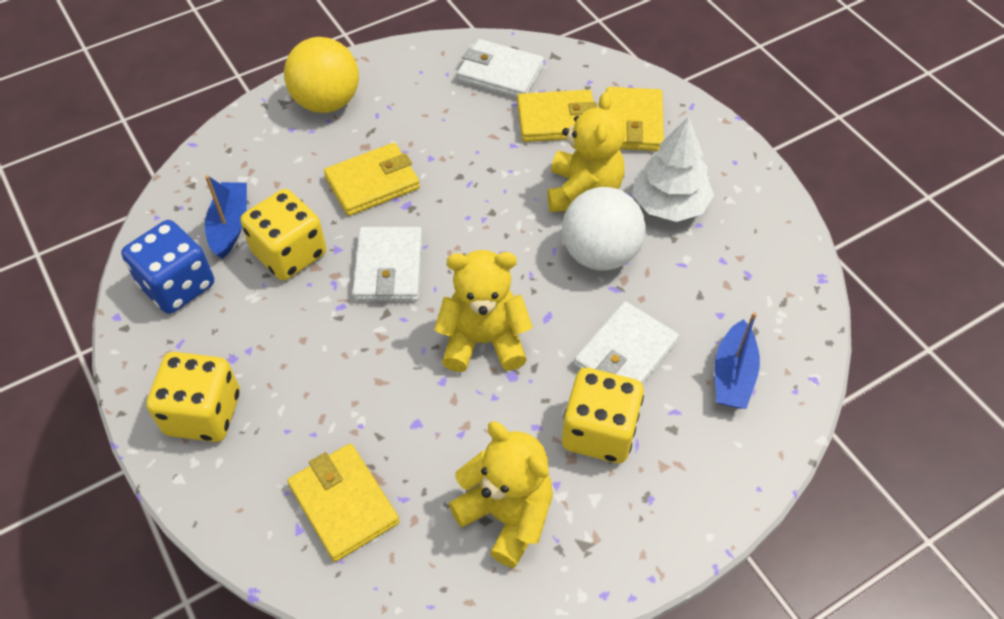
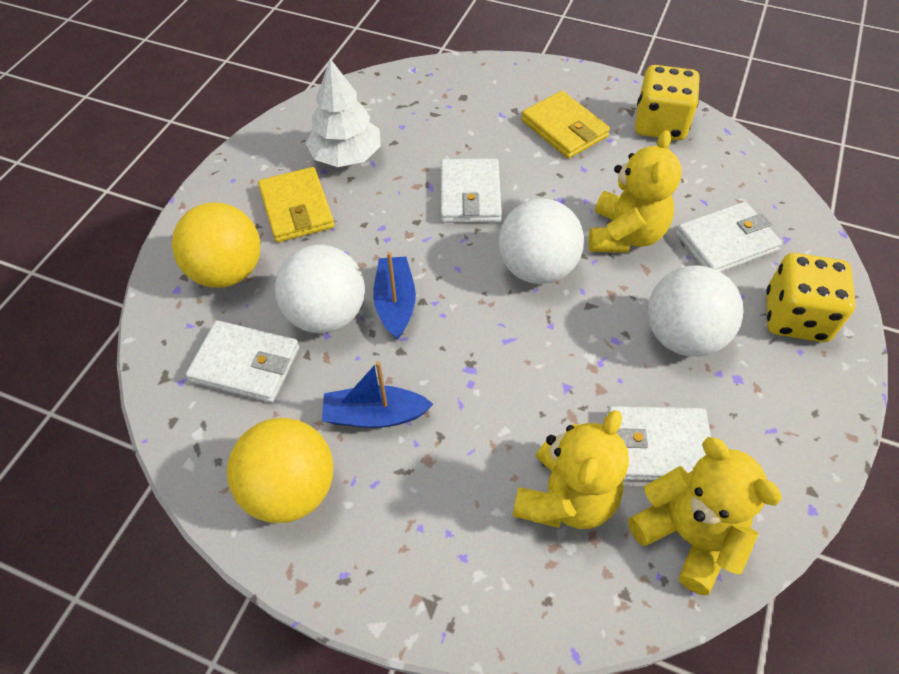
blue dice: [121,220,214,314] = 1 -> none = 0
white ball: [562,187,646,271] = 1 -> [275,245,365,333] [499,199,584,284] [648,265,744,357] = 3
white wallet: [352,227,422,301] [457,39,544,98] [574,301,679,384] = 3 -> [186,320,299,403] [441,158,502,223] [606,406,711,481] [676,202,782,272] = 4
yellow ball: [284,37,359,113] = 1 -> [172,203,260,288] [227,418,333,523] = 2
yellow dice: [146,352,240,442] [240,189,326,281] [562,368,644,463] = 3 -> [635,65,700,140] [766,253,856,342] = 2
yellow wallet: [287,444,399,562] [324,143,420,216] [517,90,598,142] [606,87,664,151] = 4 -> [258,167,334,242] [521,91,610,159] = 2

